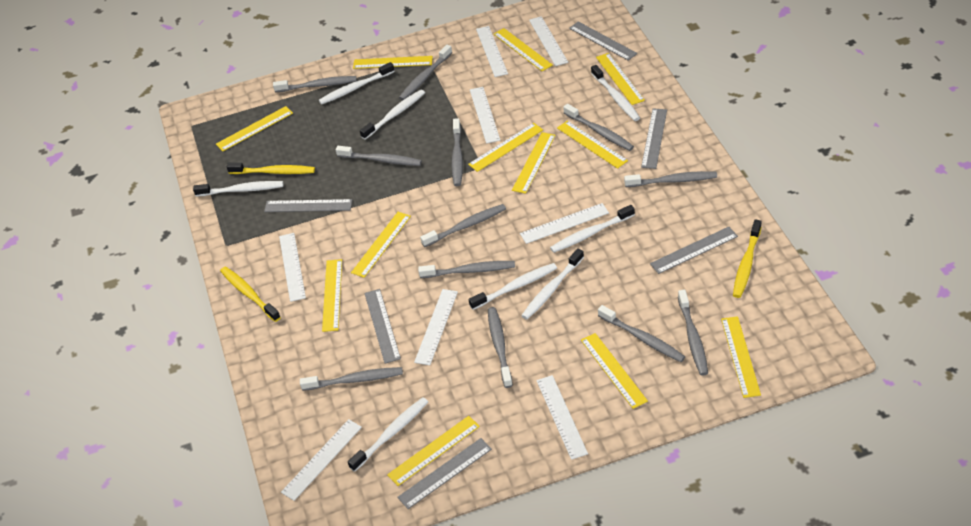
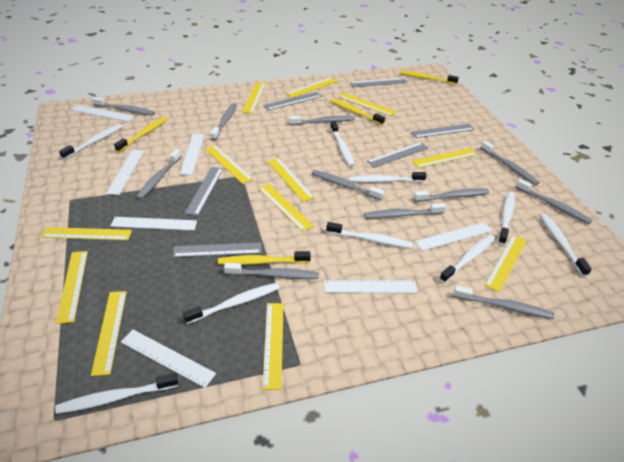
grey toothbrush: [273,76,357,92] [300,367,403,391] [336,146,422,166] [399,45,452,100] [418,261,515,278] [420,204,506,247] [452,118,463,186] [488,307,513,388] [563,104,634,151] [598,305,685,362] [624,171,717,187] [678,290,708,376] = 12 -> [92,97,155,116] [136,149,182,200] [210,103,237,141] [224,263,319,279] [289,116,355,125] [312,170,384,200] [364,203,446,219] [414,188,489,202] [453,285,555,319] [481,141,540,185] [516,179,593,224] = 11
white ruler: [279,233,306,302] [281,419,362,501] [414,289,458,365] [470,87,500,144] [476,26,508,77] [520,203,609,244] [529,16,568,66] [536,375,588,460] = 8 -> [71,105,134,122] [106,149,144,195] [111,217,197,230] [121,330,216,388] [179,134,204,175] [324,280,418,293] [415,222,493,251] = 7
white toothbrush: [193,181,283,196] [319,62,395,105] [348,397,428,472] [360,89,425,140] [469,263,557,310] [521,248,584,320] [550,205,635,253] [591,65,640,121] = 8 -> [55,373,178,414] [59,124,123,160] [183,283,279,324] [326,222,413,248] [330,121,355,167] [349,172,427,182] [439,235,495,283] [498,192,515,245] [540,214,592,276] = 9
yellow toothbrush: [220,266,281,322] [227,163,315,174] [733,219,762,298] = 3 -> [114,116,168,152] [218,251,311,265] [331,99,385,125] [399,71,459,85] = 4

